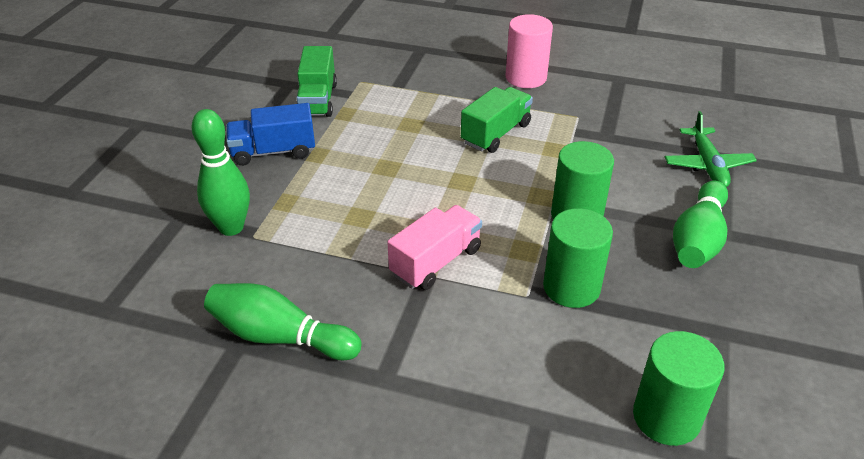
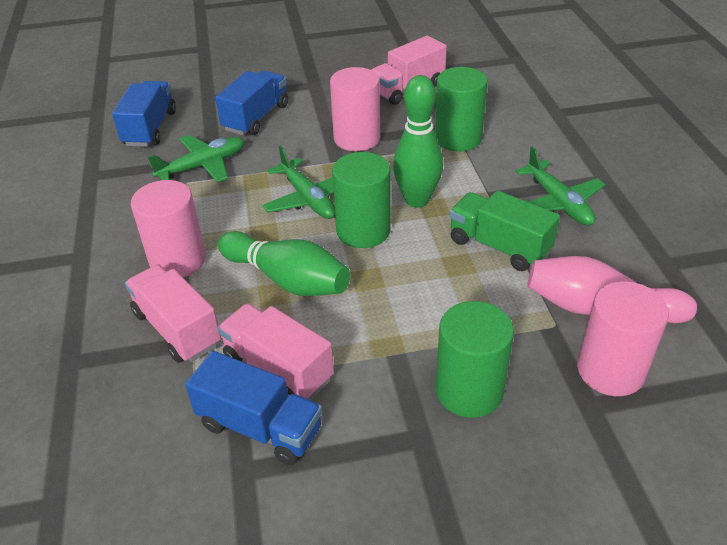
blue truck: [226,103,315,166] = 1 -> [112,81,176,147] [185,351,322,465] [215,70,288,135] = 3
green bowling pin: [192,109,250,236] [204,283,361,360] [673,181,728,268] = 3 -> [218,231,350,296] [393,75,443,208] = 2
green plane: [665,111,757,187] = 1 -> [148,135,244,183] [262,145,335,219] [515,146,605,226] = 3
green truck: [297,46,337,117] [461,87,533,153] = 2 -> [450,190,560,271] = 1
pink bowling pin: none = 0 -> [528,256,697,323] = 1
pink cylinder: [505,14,553,88] = 1 -> [131,180,206,277] [330,67,380,151] [577,281,669,396] = 3
pink truck: [387,205,482,290] = 1 -> [125,264,221,363] [218,303,334,400] [372,36,447,105] = 3

